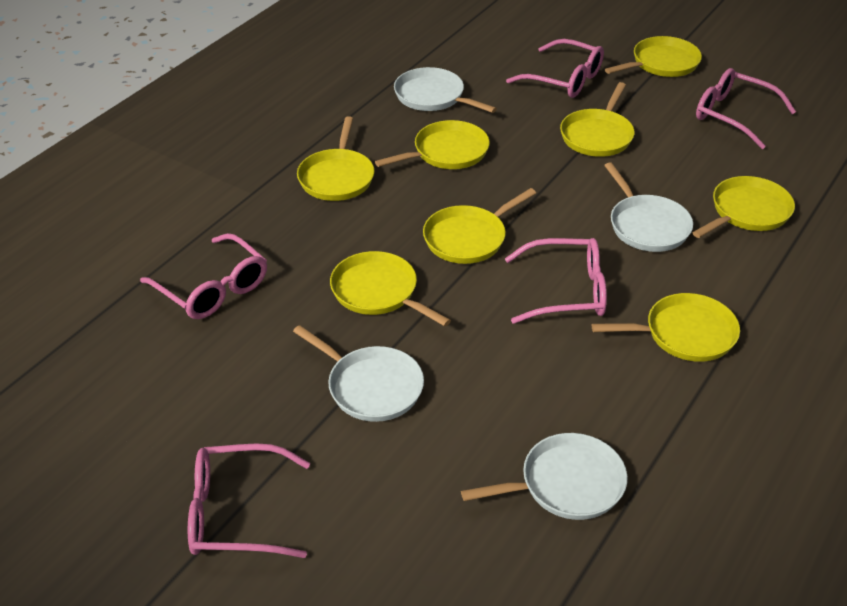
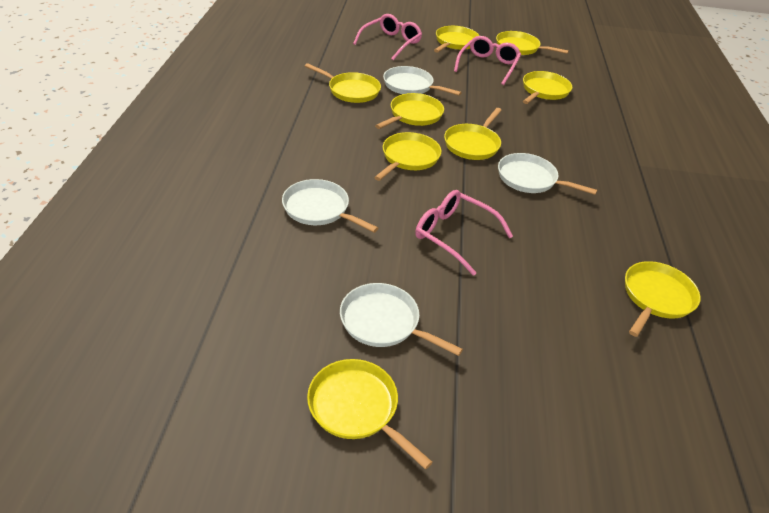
pink glasses: [140,233,267,319] [188,444,310,558] [505,238,607,324] [506,39,604,98] [696,68,796,149] = 5 -> [353,14,422,60] [415,190,513,276] [454,36,521,85] = 3
yellow pan: [297,116,374,201] [330,251,451,326] [375,120,490,169] [423,188,536,264] [560,82,635,157] [592,293,740,362] [605,36,702,77] [692,176,795,238] = 8 -> [305,63,381,103] [307,359,433,470] [374,132,441,181] [375,93,444,129] [434,26,479,53] [444,108,502,160] [496,31,569,55] [523,71,572,104] [625,261,701,337] = 9

